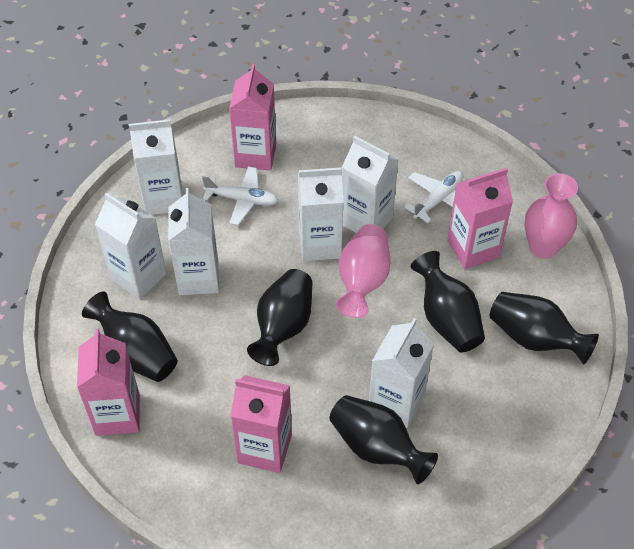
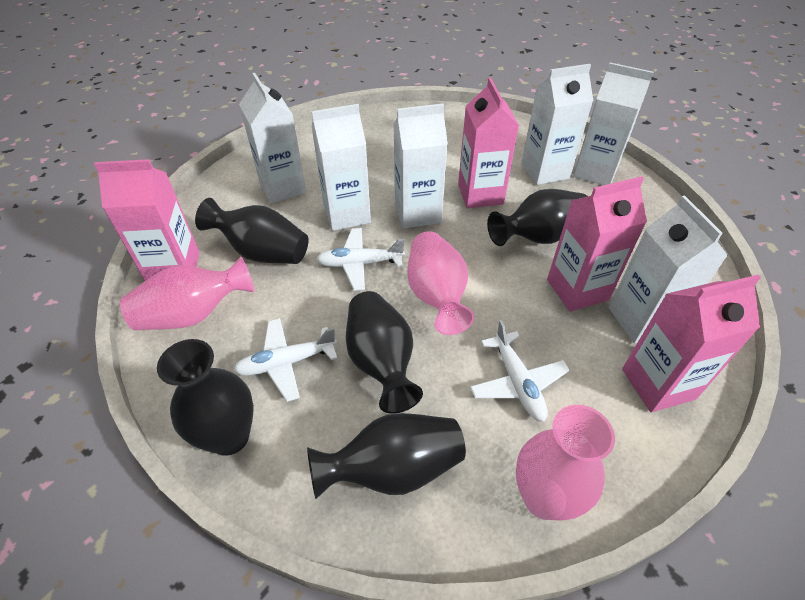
pink vase: [336,224,391,318] [524,173,578,259] = 2 -> [120,257,254,330] [407,231,474,335] [516,405,615,521] = 3
white plane: [202,167,279,225] [404,171,464,223] = 2 -> [234,318,337,402] [316,228,405,291] [470,320,570,422] = 3

